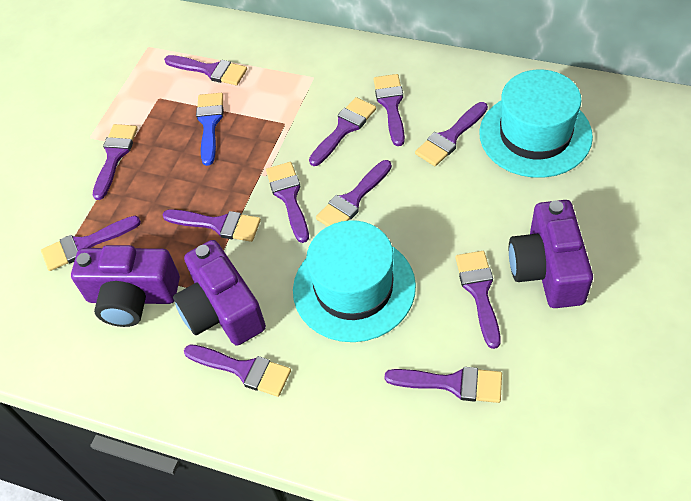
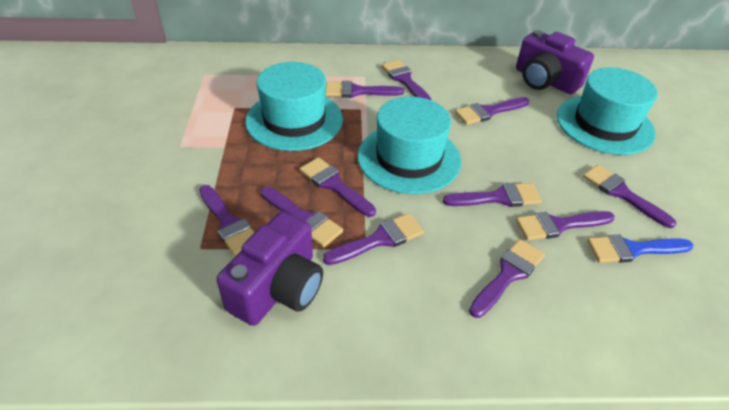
purple brush: [41,216,141,271] [93,124,138,200] [163,209,261,242] [164,55,247,85] [184,344,291,397] [266,162,309,243] [309,97,376,166] [316,160,392,227] [374,74,405,146] [384,367,502,403] [415,102,488,166] [455,251,501,349] = 12 -> [199,185,255,256] [260,187,343,247] [299,157,376,217] [323,213,424,265] [325,81,404,98] [381,60,432,100] [443,183,542,207] [455,97,529,125] [469,239,545,318] [516,211,615,241] [583,165,677,228] = 11
purple camera: [71,245,180,327] [173,240,266,346] [509,200,593,308] = 3 -> [217,211,323,326] [516,30,594,94] = 2
turquoise hat: [293,220,416,342] [480,70,593,178] = 2 -> [245,62,343,151] [357,97,461,194] [557,67,657,155] = 3

